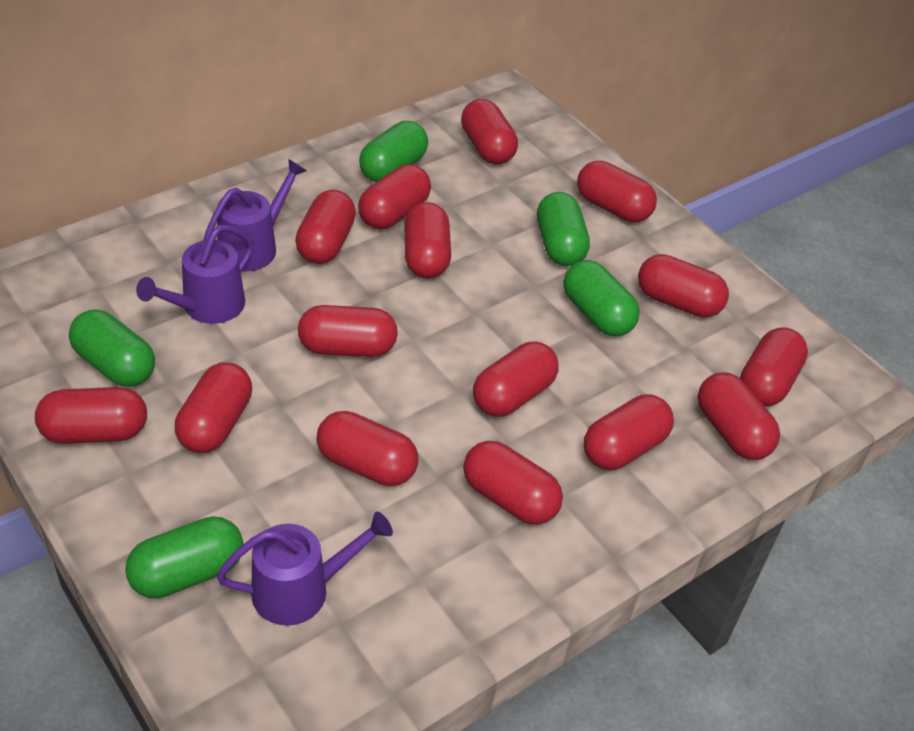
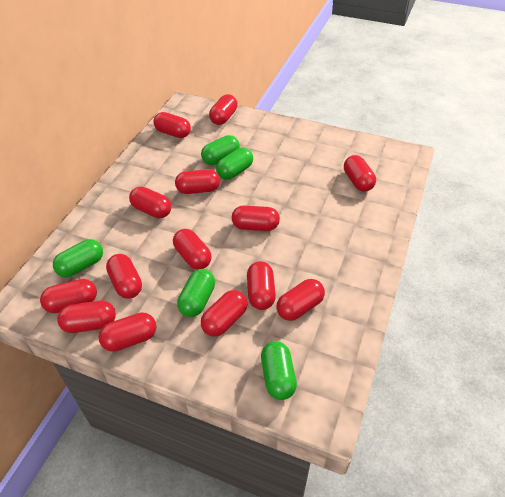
purple watering can: [136,225,254,324] [203,159,307,271] [216,512,393,626] = 3 -> none = 0
red capsule: [35,387,147,444] [175,362,252,453] [295,190,356,264] [298,305,398,357] [317,411,418,486] [358,164,431,229] [404,202,451,279] [461,99,518,165] [463,441,563,525] [473,342,559,417] [577,161,657,222] [584,394,674,470] [638,254,729,318] [698,373,780,460] [740,327,808,407] = 15 -> [40,279,97,313] [57,300,116,333] [98,312,157,352] [106,254,142,299] [129,186,172,218] [153,112,191,138] [173,229,212,270] [175,169,220,194] [201,290,247,337] [209,94,238,125] [232,206,280,231] [247,261,276,310] [276,279,325,321] [344,155,376,192] = 14

